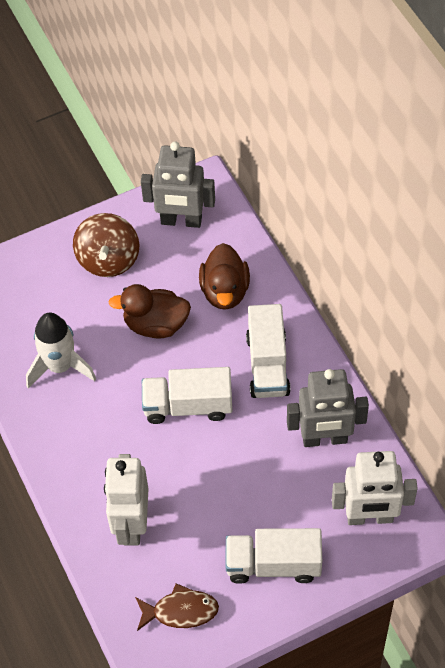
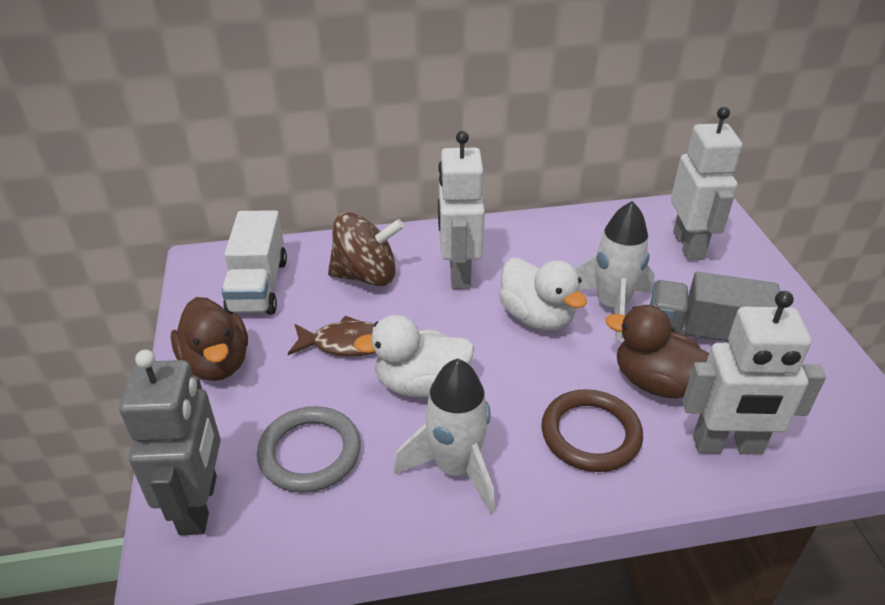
brown ring: none = 0 -> [541,389,643,472] = 1
grey ring: none = 0 -> [257,406,361,493] = 1
grey robot: [141,141,215,228] [287,369,369,447] = 2 -> [119,350,221,535] = 1
grey truck: none = 0 -> [650,272,780,342] = 1
white duck: none = 0 -> [353,315,474,397] [499,258,587,331] = 2
white robot: [104,454,149,545] [332,451,418,525] = 2 -> [438,131,485,289] [671,107,742,260] [683,291,826,455] = 3
white rocket: [26,313,96,389] = 1 -> [394,359,495,514] [575,201,655,341] = 2
white truck: [142,367,232,424] [226,528,322,584] [246,304,291,398] = 3 -> [221,210,287,315] = 1

